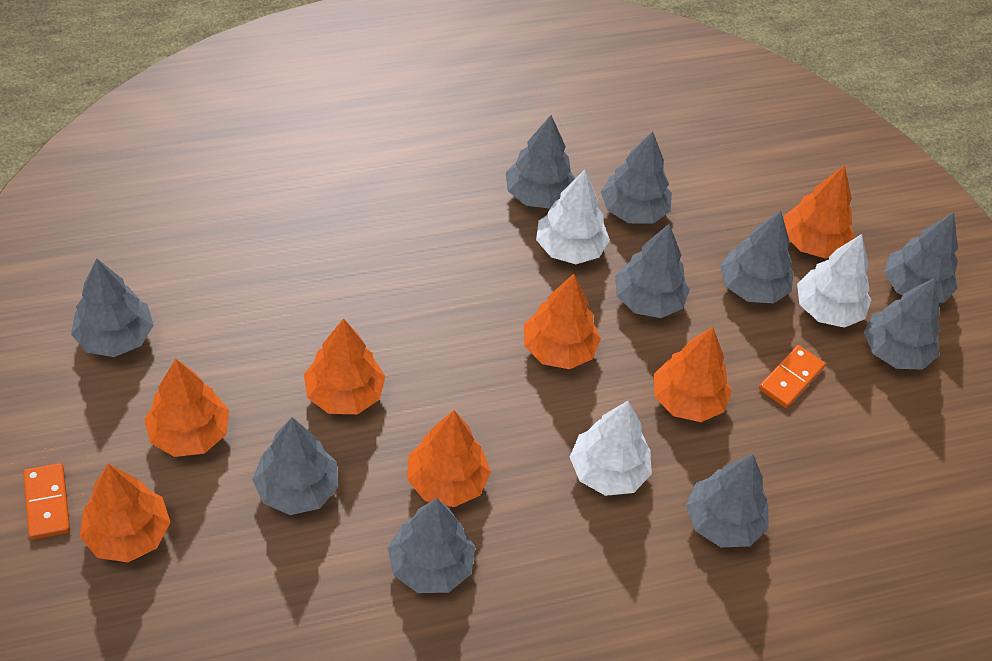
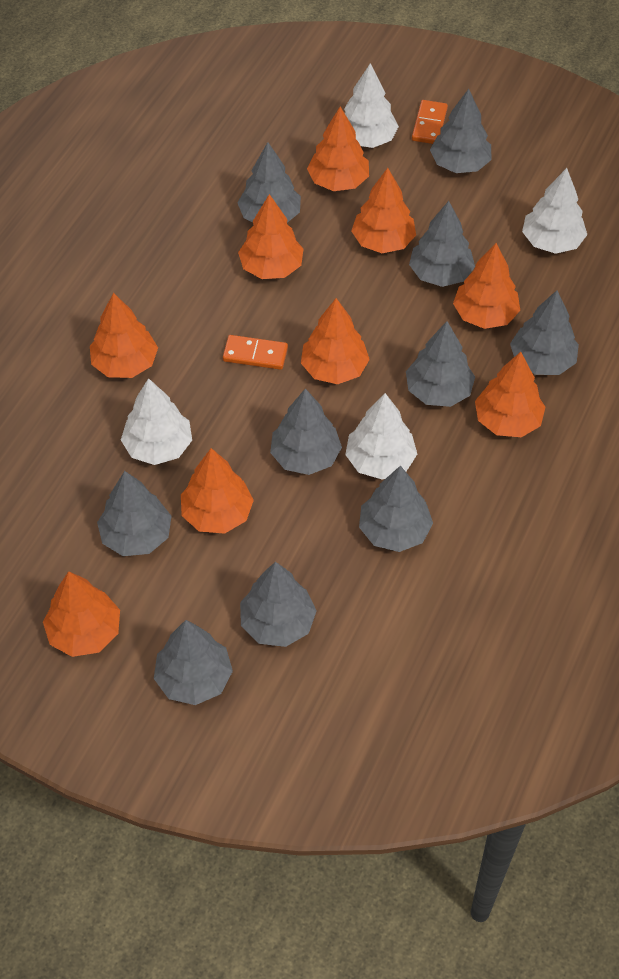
orange tree: [80,464,170,562] [144,359,229,457] [304,318,386,414] [407,410,491,507] [524,274,601,369] [654,327,732,422] [784,165,855,258] = 7 -> [43,571,120,657] [90,293,158,378] [181,448,254,534] [238,194,304,279] [301,298,370,384] [307,106,369,191] [351,168,416,253] [453,243,520,329] [475,352,545,437] = 9
white tree: [536,170,610,264] [570,401,652,496] [797,234,871,328] = 3 -> [121,378,192,465] [344,63,399,148] [345,393,417,480] [522,168,587,254] = 4

